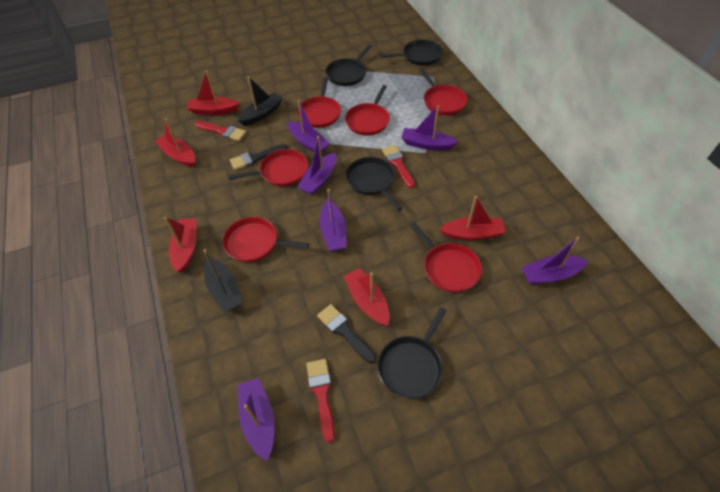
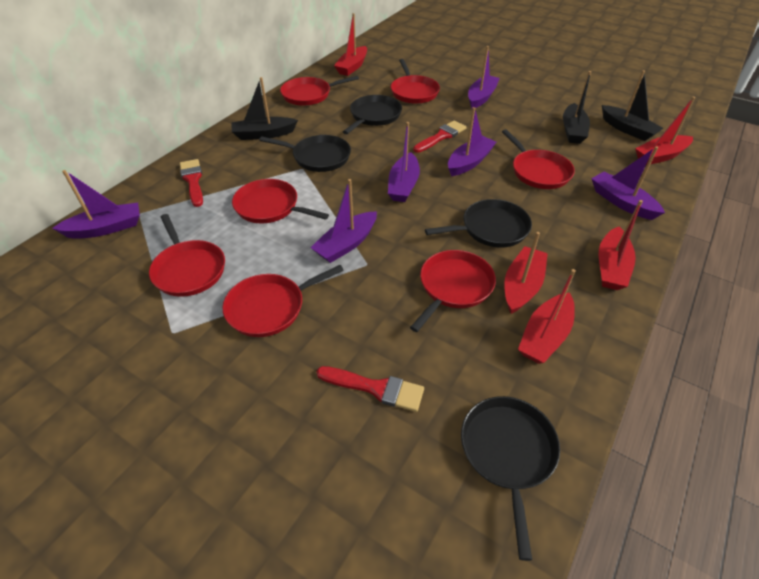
black boat: [203,249,242,312] [238,77,283,126] = 2 -> [232,77,298,140] [563,71,591,144] [602,70,664,141] = 3
black brush: [230,144,287,170] [317,304,376,364] = 2 -> none = 0
red pan: [222,217,309,262] [229,149,308,187] [297,77,341,128] [345,85,390,136] [410,222,482,292] [419,69,467,115] = 6 -> [149,214,225,297] [222,265,344,337] [232,179,329,223] [280,76,359,106] [391,59,440,104] [410,250,496,332] [502,129,575,189] = 7

